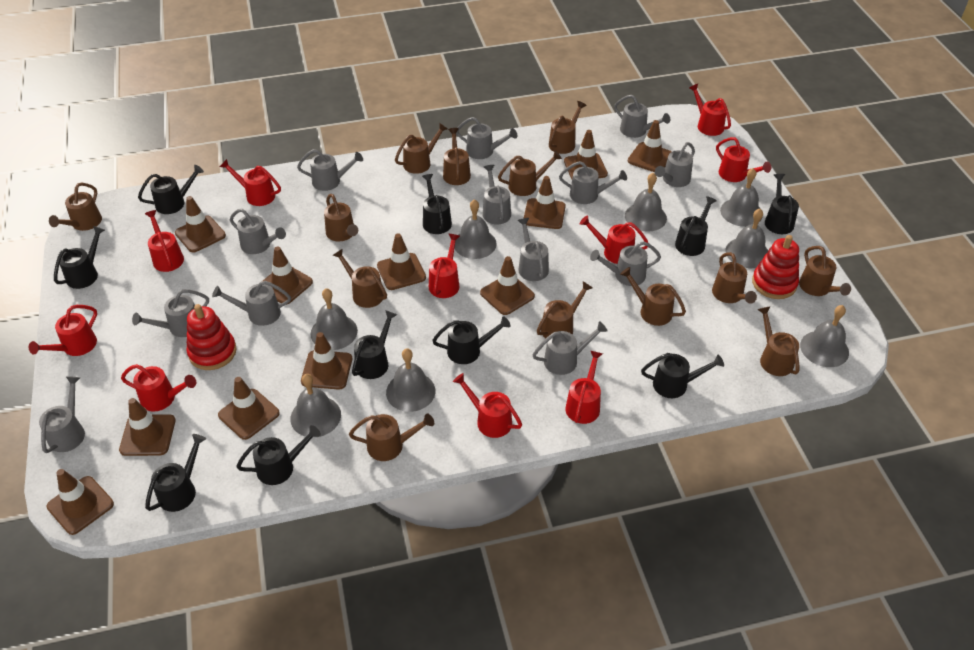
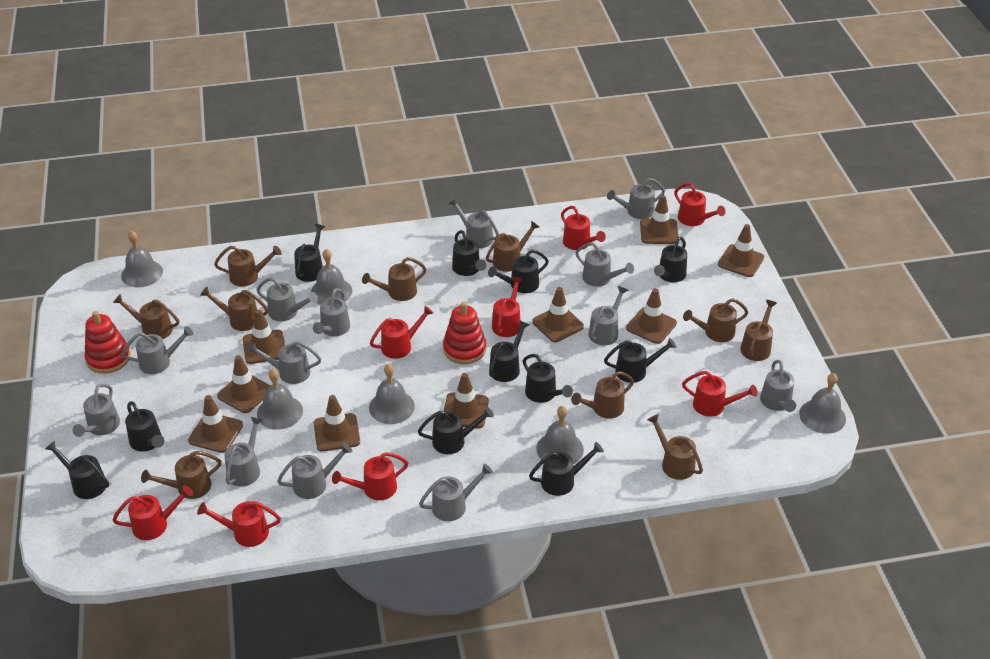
black watering can: [54,226,105,289] [138,165,204,214] [145,434,206,512] [236,425,321,485] [352,310,397,379] [422,174,452,234] [432,316,511,364] [641,353,724,398] [675,196,717,256] [765,174,799,234] = 10 -> [45,440,109,499] [125,401,164,452] [294,224,325,282] [418,407,494,454] [452,230,486,276] [488,250,549,293] [489,320,529,382] [523,354,573,403] [529,442,604,496] [604,338,676,383] [654,237,687,282] = 11
brown traffic cone: [47,469,114,535] [119,398,175,456] [175,196,226,253] [218,377,280,440] [263,246,313,305] [301,332,352,390] [377,233,426,290] [480,256,535,315] [524,176,566,229] [564,130,608,179] [628,120,672,172] = 11 -> [188,395,243,453] [217,355,271,413] [243,310,285,364] [314,395,360,452] [444,373,489,428] [532,287,584,342] [626,288,677,344] [640,195,679,244] [718,224,764,277] = 9
brown watering can: [49,183,102,231] [324,194,358,241] [333,249,387,308] [349,413,434,461] [395,123,448,174] [443,128,471,185] [498,151,562,196] [537,281,593,339] [549,101,587,154] [620,267,686,326] [712,252,757,304] [758,306,799,376] [799,246,851,296] = 13 -> [113,294,179,339] [141,451,221,499] [200,287,268,331] [214,246,282,287] [362,257,426,301] [486,221,539,272] [571,371,634,418] [647,414,703,480] [683,298,748,342] [740,300,777,361] = 10
grey bell: [290,374,341,438] [310,288,358,350] [386,348,435,412] [454,199,497,259] [625,173,667,232] [720,168,761,227] [725,209,768,268] [800,305,849,367] = 8 -> [121,231,163,287] [257,369,303,430] [311,249,352,305] [369,364,415,424] [537,406,584,464] [799,373,846,434] = 6
red watering can: [29,305,97,356] [121,364,197,412] [145,210,184,272] [220,159,281,206] [429,234,460,298] [453,373,522,438] [565,350,603,424] [580,216,648,264] [689,84,731,136] [716,137,771,182] = 10 -> [113,485,193,540] [197,501,281,547] [332,452,408,500] [370,306,434,359] [492,276,523,337] [561,206,606,250] [674,183,725,226] [682,371,758,417] = 8

